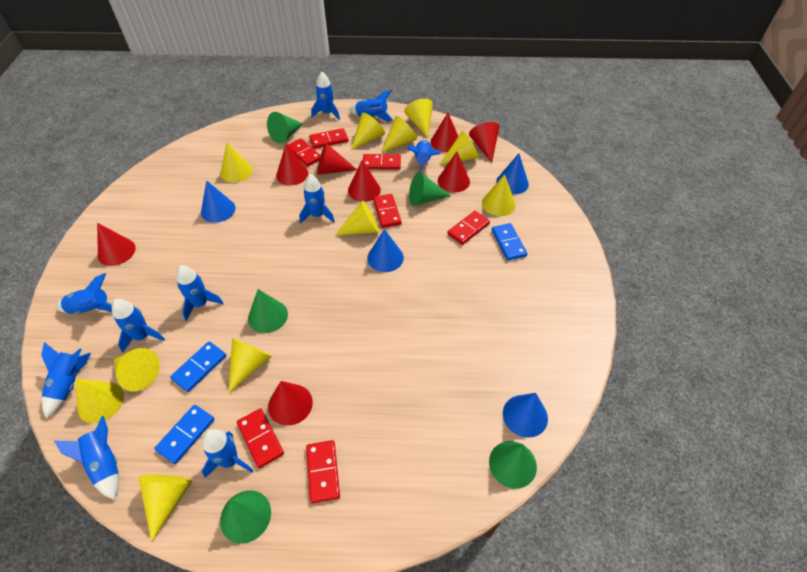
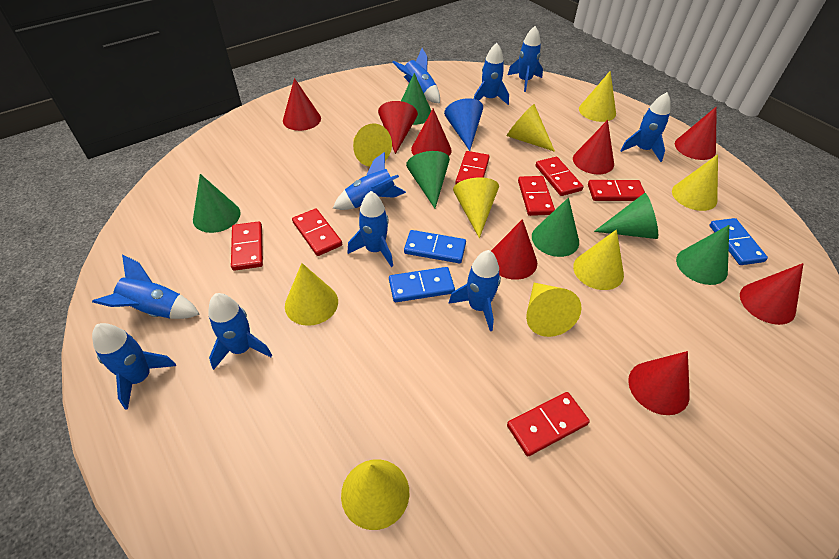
blue cone: [201,180,236,223] [367,229,404,272] [496,153,529,194] [503,393,548,438] = 4 -> [444,98,483,151] = 1
green cone: [220,490,271,544] [248,289,288,333] [267,112,303,143] [409,172,450,206] [489,441,537,489] = 5 -> [193,174,241,233] [401,73,431,125] [406,151,450,209] [532,198,579,257] [594,193,658,239] [676,225,729,285] = 6
yellow cone: [75,379,124,423] [113,348,160,392] [138,475,192,542] [221,142,253,183] [228,338,272,393] [335,201,379,236] [351,113,385,150] [381,116,417,153] [404,99,433,138] [439,131,479,165] [482,174,516,216] = 11 -> [285,263,338,326] [341,459,409,530] [353,123,392,167] [453,177,499,238] [507,104,555,152] [526,283,582,337] [573,230,624,290] [579,71,616,122] [672,154,718,211] = 9

